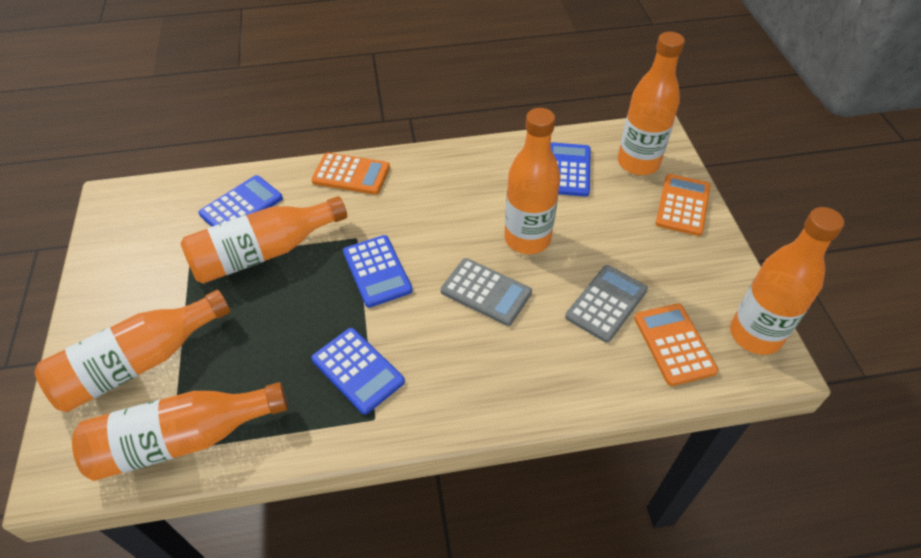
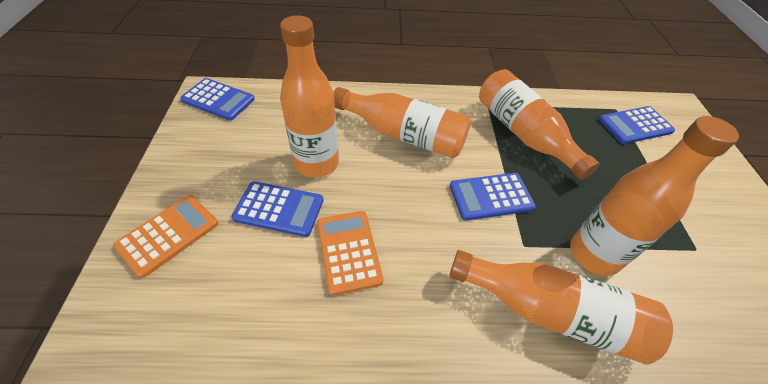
grey calculator: [441,258,532,326] [565,265,648,343] = 2 -> none = 0
orange bottle: [35,290,231,412] [72,382,288,481] [181,196,347,284] [504,108,560,254] [618,32,685,175] [730,207,844,355] = 6 -> [280,15,339,178] [333,87,471,158] [449,250,673,365] [479,69,599,180] [570,116,739,276] = 5
orange calculator: [311,152,390,195] [634,303,718,386] [656,174,711,236] = 3 -> [113,195,218,278] [317,211,383,296] = 2

